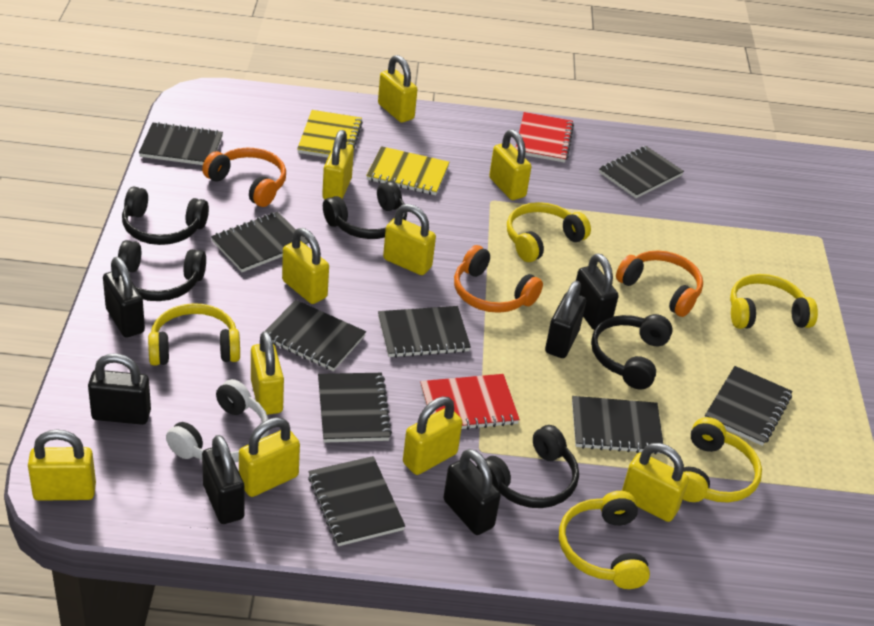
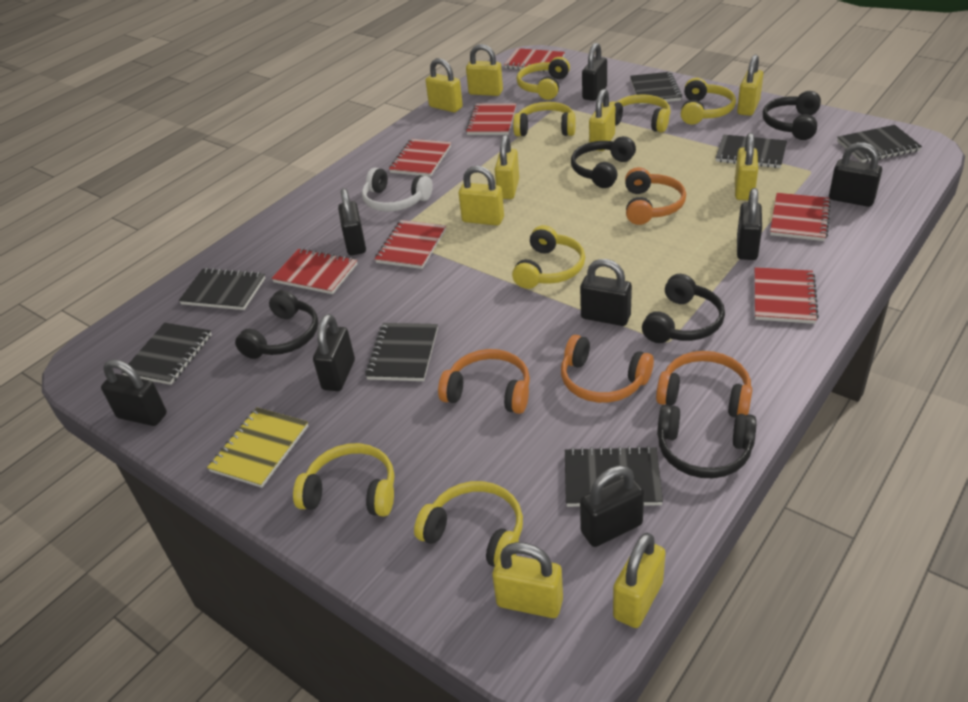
black notebook: [139,122,223,165] [211,212,308,272] [265,300,366,371] [308,456,405,546] [318,373,392,443] [378,306,471,358] [572,396,663,454] [599,146,684,198] [705,366,792,446] = 9 -> [122,323,212,385] [179,268,265,310] [365,323,438,381] [565,446,663,507] [630,72,682,105] [716,134,787,168] [837,125,922,163] = 7
black padlock: [88,353,151,425] [103,257,145,338] [202,435,245,524] [443,449,501,535] [545,281,586,358] [576,253,619,330] = 6 -> [101,359,167,426] [313,314,355,391] [338,188,366,255] [580,259,632,326] [580,466,644,547] [582,43,607,101] [737,188,762,260] [829,142,882,207] = 8
orange headphones: [202,148,286,207] [454,245,543,313] [616,250,703,317] = 3 -> [438,349,530,414] [561,335,654,403] [625,167,686,225] [656,351,752,417] = 4
red notebook: [420,374,520,430] [516,112,574,163] = 2 -> [271,248,357,294] [375,220,446,269] [389,139,451,177] [466,103,516,135] [504,48,565,72] [755,267,819,324] [770,193,831,241] = 7
yellow headphones: [148,303,240,366] [507,202,591,262] [559,491,650,589] [683,417,762,502] [730,274,818,329] = 5 -> [293,443,394,516] [414,481,523,567] [512,225,585,289] [513,102,576,136] [517,57,570,100] [609,94,671,133] [681,78,736,125] = 7
yellow notebook: [297,110,363,158] [366,146,449,195] = 2 -> [207,407,308,488] = 1
yellow padlock: [28,430,96,501] [239,417,300,497] [251,331,284,415] [282,228,329,304] [322,130,354,199] [378,55,418,123] [383,204,436,275] [403,397,463,475] [489,130,531,200] [622,443,689,522] = 10 -> [426,58,463,112] [459,166,504,225] [466,44,503,96] [492,542,563,618] [495,135,519,199] [589,89,615,151] [613,533,666,628] [735,133,758,200] [737,55,763,116] = 9

